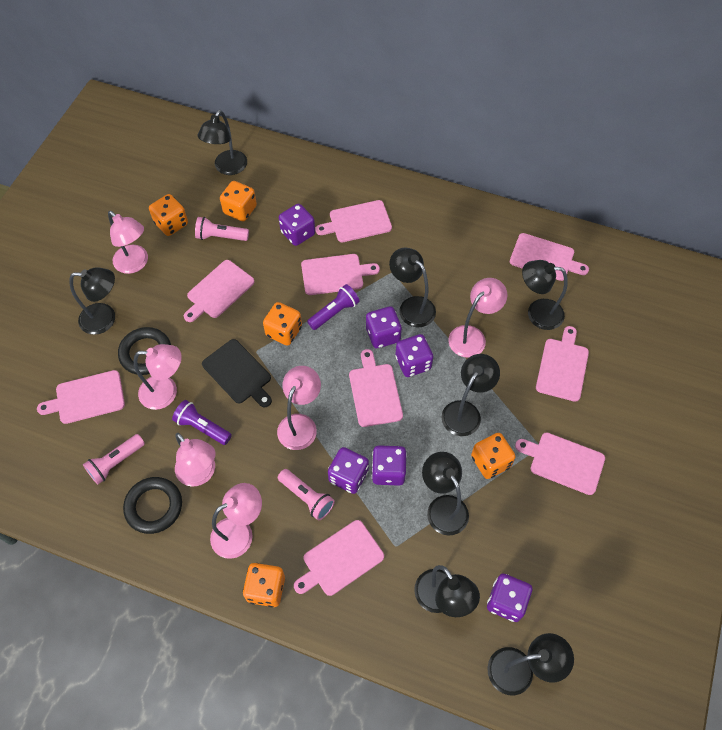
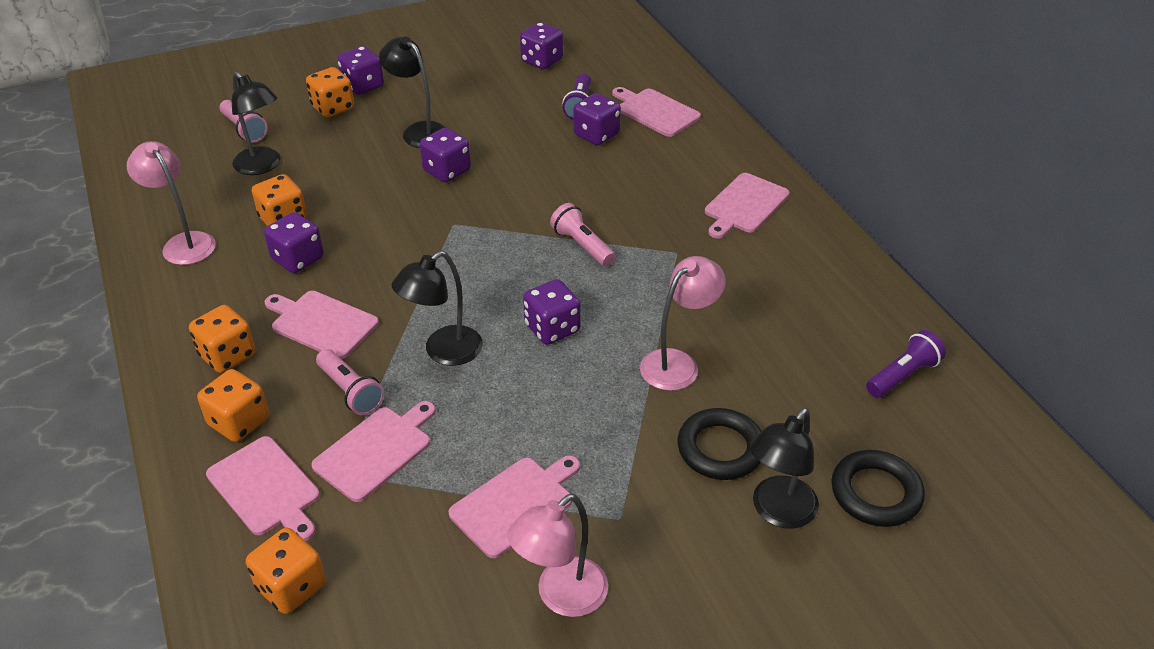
black cutting board: [202,339,272,407] = 1 -> none = 0
black lamp: [69,267,115,335] [198,110,247,175] [389,248,436,327] [414,565,480,617] [422,452,469,536] [442,354,500,436] [487,633,574,695] [522,260,568,330] = 8 -> [232,71,280,175] [379,36,446,148] [391,251,483,366] [749,408,819,528] = 4
pink cutting board: [37,370,125,424] [184,260,255,322] [294,520,384,596] [301,254,380,295] [315,200,392,242] [349,349,403,427] [510,233,589,281] [515,433,605,495] [536,326,589,402] = 9 -> [206,436,320,541] [265,291,379,359] [311,401,436,502] [449,455,580,558] [612,87,701,137] [705,173,790,238] = 6
pink lamp: [108,211,148,274] [134,344,182,410] [175,433,216,487] [210,483,262,559] [277,366,321,450] [448,278,507,358] = 6 -> [127,141,216,265] [507,494,608,617] [640,256,726,391] = 3

